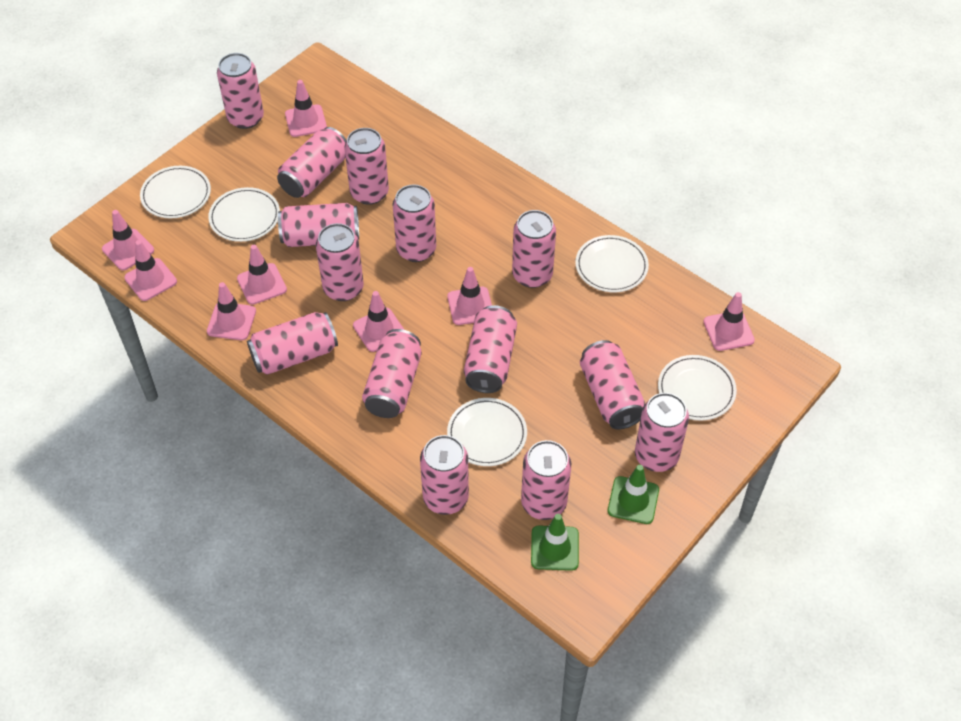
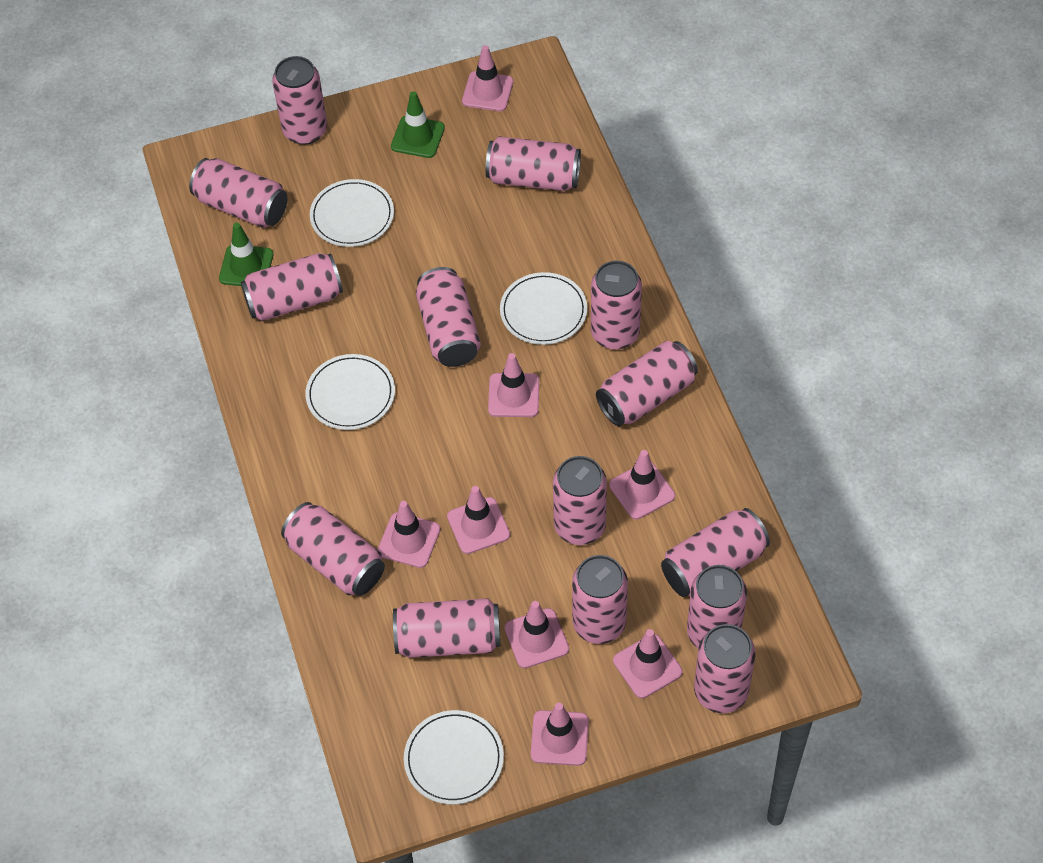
white plate: [140,166,211,218] [208,187,280,242] [447,398,527,466] [575,235,649,292] [658,355,737,420] = 5 -> [306,354,395,430] [310,179,394,247] [404,710,504,805] [500,272,587,345] = 4

